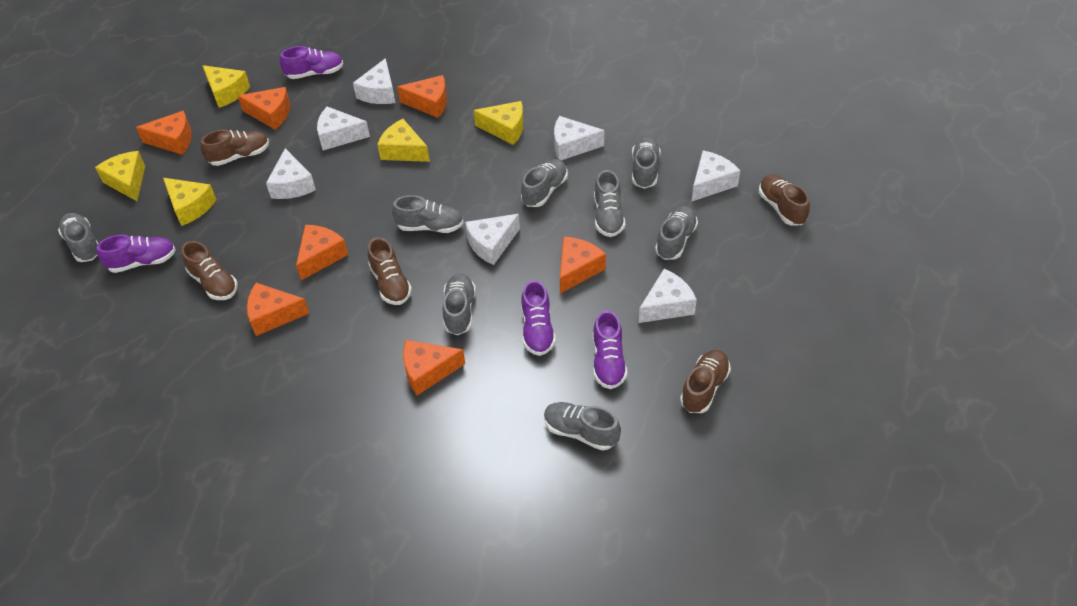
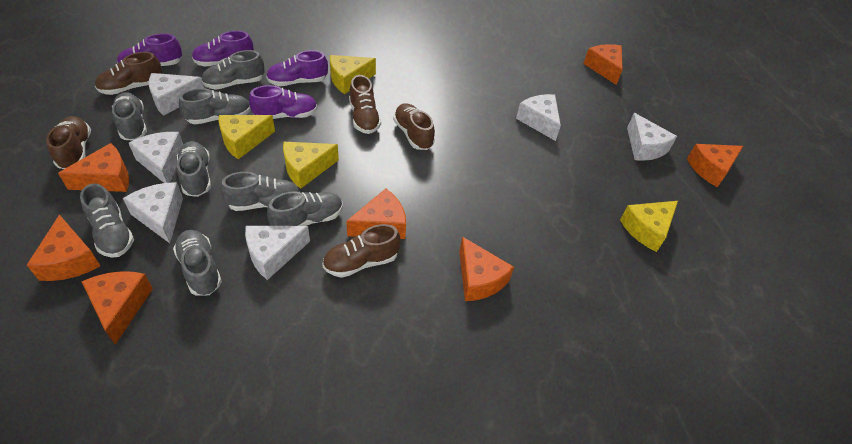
white cheese: [266,148,316,199] [317,107,370,150] [353,58,395,104] [465,214,520,265] [554,116,605,160] [638,269,697,323] [691,150,740,202] = 7 -> [123,182,183,243] [129,132,183,183] [149,73,204,116] [245,226,310,280] [516,94,561,141] [627,113,677,161] = 6
yellow cheese: [95,151,145,201] [163,178,217,226] [202,65,250,108] [377,119,430,162] [474,101,524,145] = 5 -> [219,115,275,159] [283,142,339,189] [330,55,376,94] [620,201,678,252] = 4

